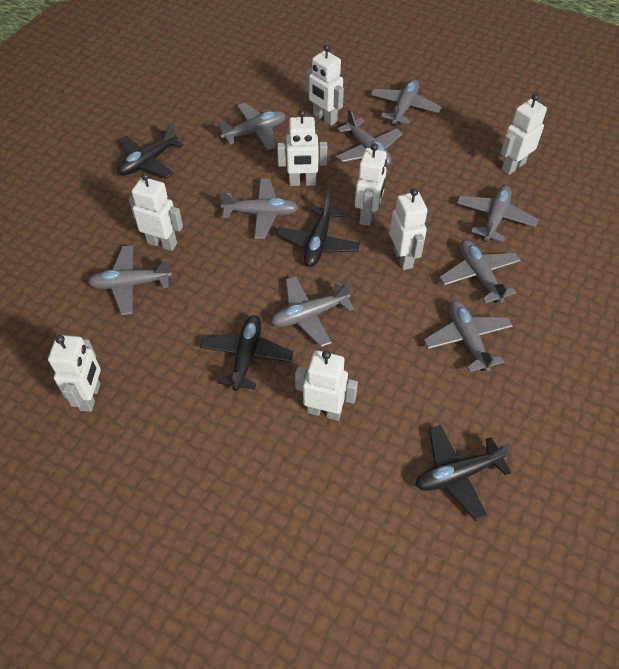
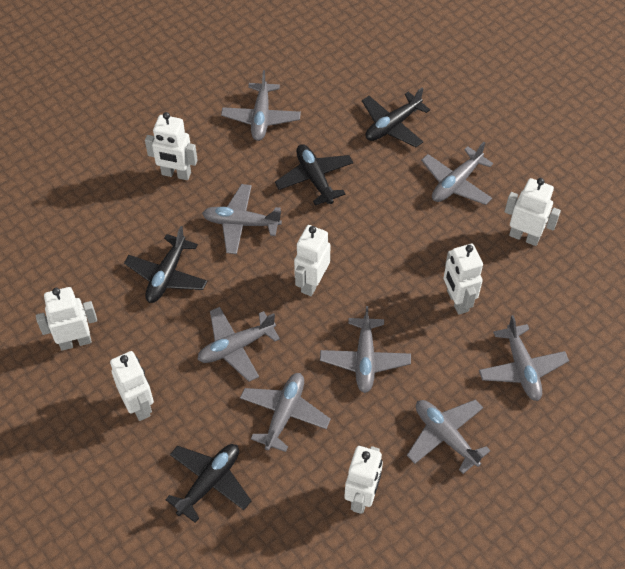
grey plane: [88,245,172,315] [218,103,286,151] [219,178,298,239] [271,276,354,347] [336,109,403,166] [370,79,441,126] [424,300,513,372] [439,240,521,304] [457,185,539,242] = 9 -> [197,307,280,382] [202,184,282,254] [221,70,301,141] [240,373,331,452] [320,306,411,393] [407,400,491,474] [421,142,493,205] [479,315,569,401] = 8
white robot: [48,335,101,412] [129,173,183,251] [277,109,327,186] [295,350,358,421] [306,44,344,126] [355,143,387,226] [390,188,428,270] [500,94,547,175] = 8 -> [36,287,97,351] [110,351,154,421] [145,112,198,180] [294,225,331,296] [344,446,383,514] [444,244,483,315] [505,178,561,246] = 7

